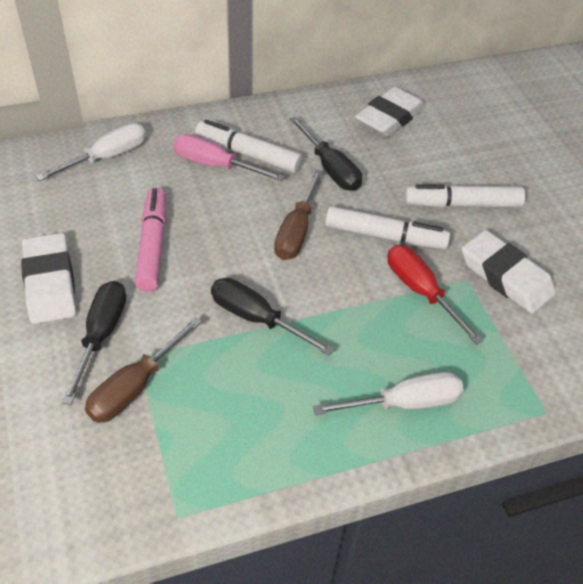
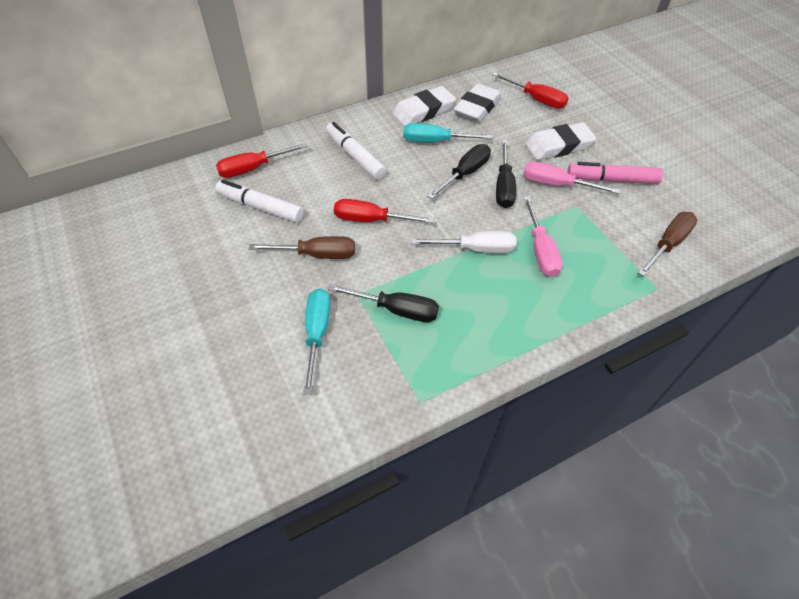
pink screwdriver: [173,134,285,181] = 1 -> [523,162,620,194] [523,196,563,277] = 2
red screwdriver: [388,245,483,345] = 1 -> [216,143,308,178] [334,199,434,223] [492,72,568,108] = 3
turquoise screwdriver: none = 0 -> [303,288,330,395] [403,123,492,142] = 2
white marker: [195,120,302,173] [325,206,450,249] [404,184,525,208] = 3 -> [215,180,304,223] [326,122,386,180] = 2
white screwdriver: [35,123,146,181] [313,372,463,415] = 2 -> [411,231,517,253] = 1

